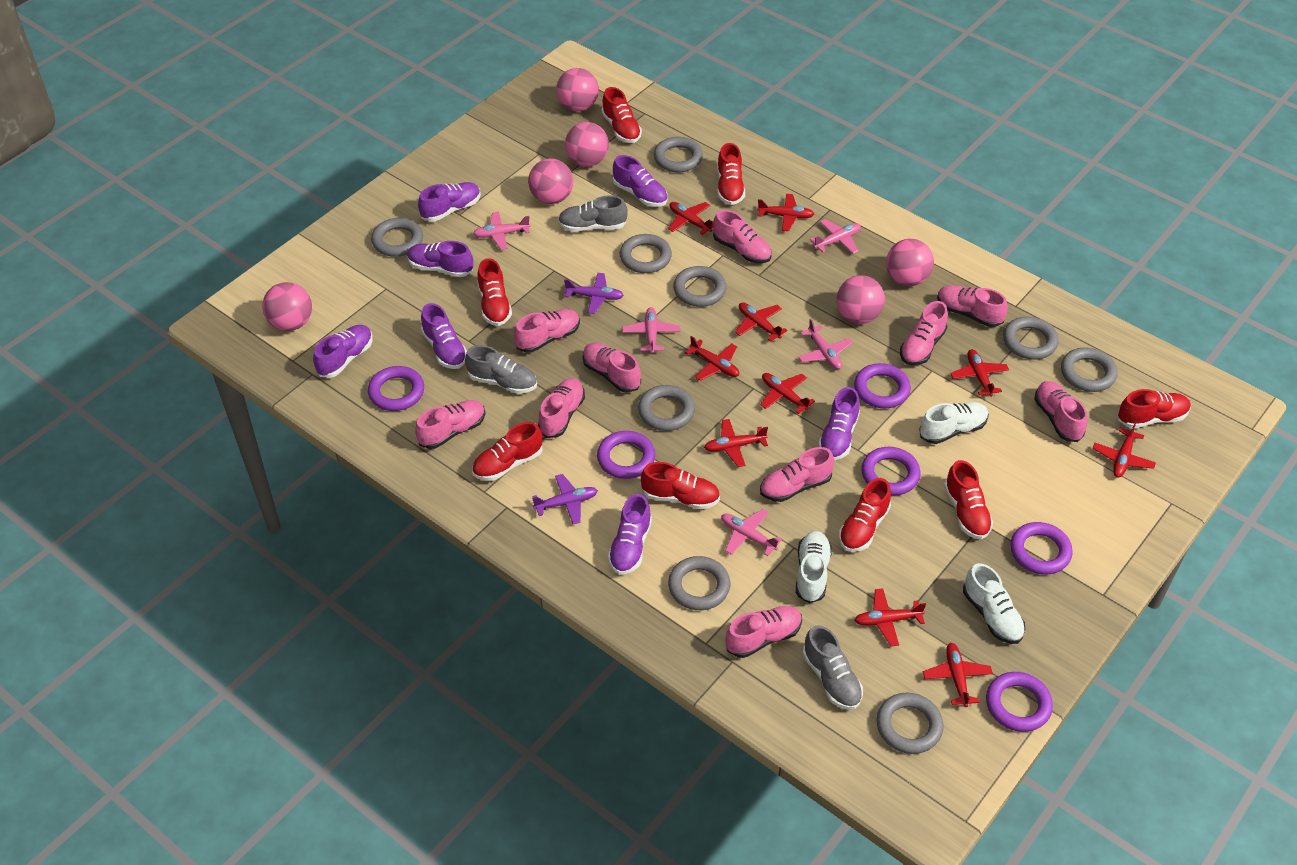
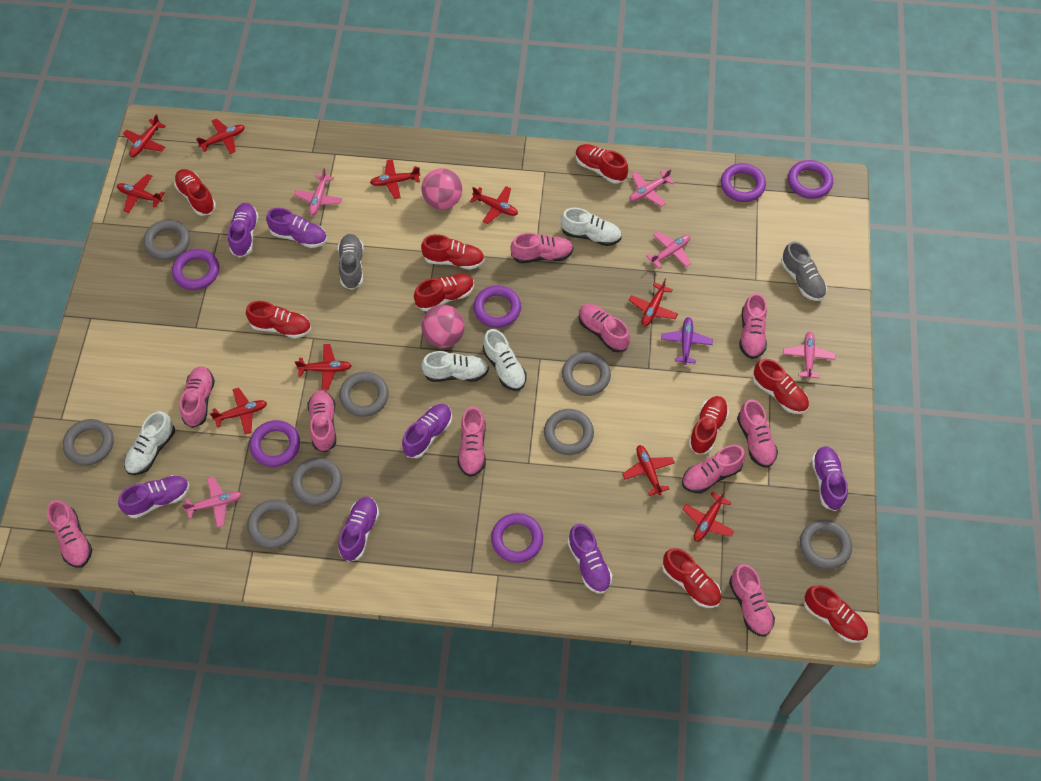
grey ring: [371,218,423,257] [620,234,672,273] [638,385,695,431] [654,137,703,172] [668,556,730,610] [673,266,727,307] [876,693,943,754] [1003,317,1059,360] [1061,347,1118,392] = 9 -> [63,419,114,466] [143,219,190,260] [247,499,299,549] [291,457,342,505] [339,372,389,417] [544,409,594,455] [562,351,611,396] [800,520,852,570] = 8
grey shoe: [465,345,537,394] [558,195,628,232] [803,625,863,710] = 3 -> [338,234,364,290] [781,241,827,301] = 2
pink ball: [262,282,312,331] [528,159,573,204] [556,68,599,111] [565,122,609,167] [836,275,885,324] [886,239,934,286] = 6 -> [421,305,465,348] [422,168,462,209] = 2
purple plane: [532,474,598,524] [564,273,624,314] = 2 -> [661,317,713,365] = 1
red shoe: [472,422,543,481] [477,258,512,326] [602,87,642,143] [641,462,720,509] [717,143,745,205] [839,478,891,552] [944,460,993,539] [1118,389,1191,428] = 8 -> [174,169,216,216] [246,301,311,339] [414,274,474,311] [421,234,485,270] [575,144,628,184] [662,548,721,608] [689,396,729,454] [753,359,809,414] [804,585,868,643] = 9
white shoe: [796,531,832,603] [919,402,989,444] [963,563,1025,644] = 3 -> [124,411,175,475] [421,351,489,382] [483,329,527,391] [561,208,622,246] = 4

